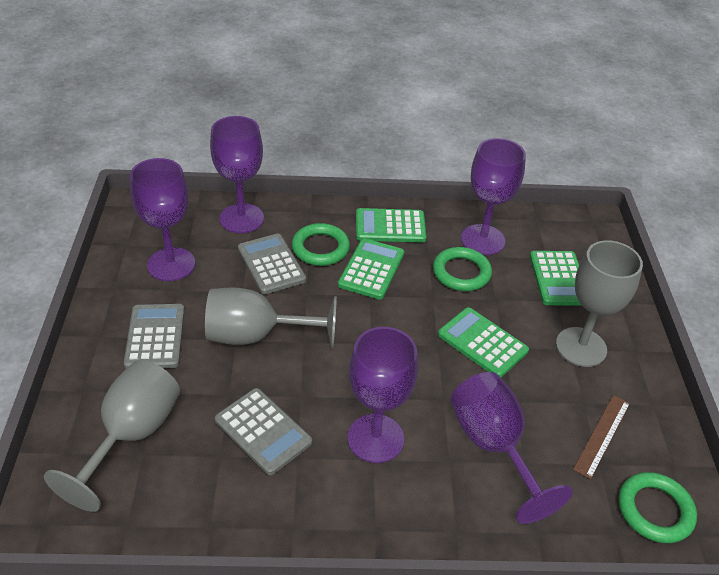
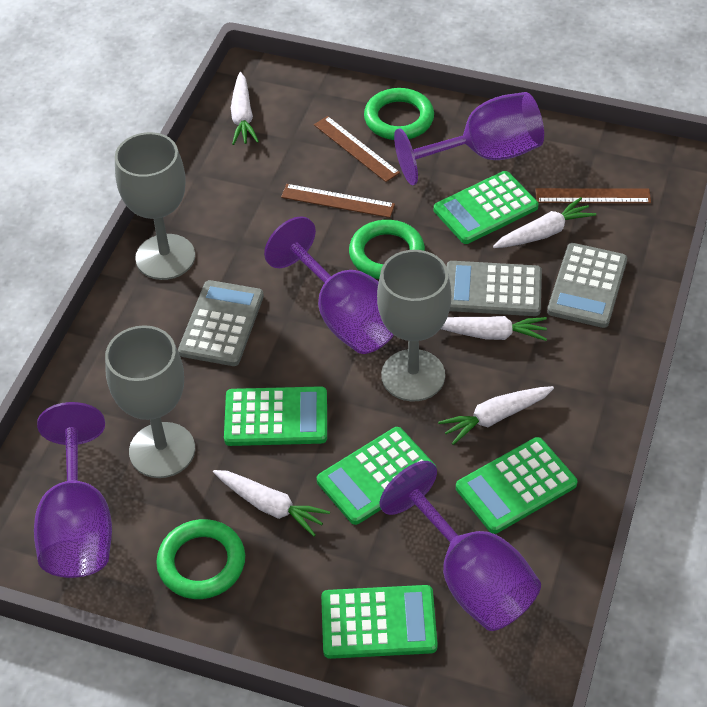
brown ruler: [573,395,630,479] = 1 -> [281,184,395,218] [314,116,400,182] [535,188,651,203] = 3
green calculator: [338,238,404,299] [356,208,427,242] [438,307,529,377] [530,251,581,305] = 4 -> [224,386,327,446] [317,427,437,525] [321,585,438,659] [434,171,538,244] [456,437,577,534] = 5
purple goblet: [130,158,195,281] [210,116,264,233] [348,327,418,463] [450,372,573,524] [461,138,526,255] = 5 -> [34,402,112,578] [264,216,394,354] [380,461,541,631] [394,92,544,185] = 4
white carrot: none = 0 -> [213,470,330,537] [231,72,259,145] [438,386,554,445] [441,316,547,341] [493,197,596,248] = 5

